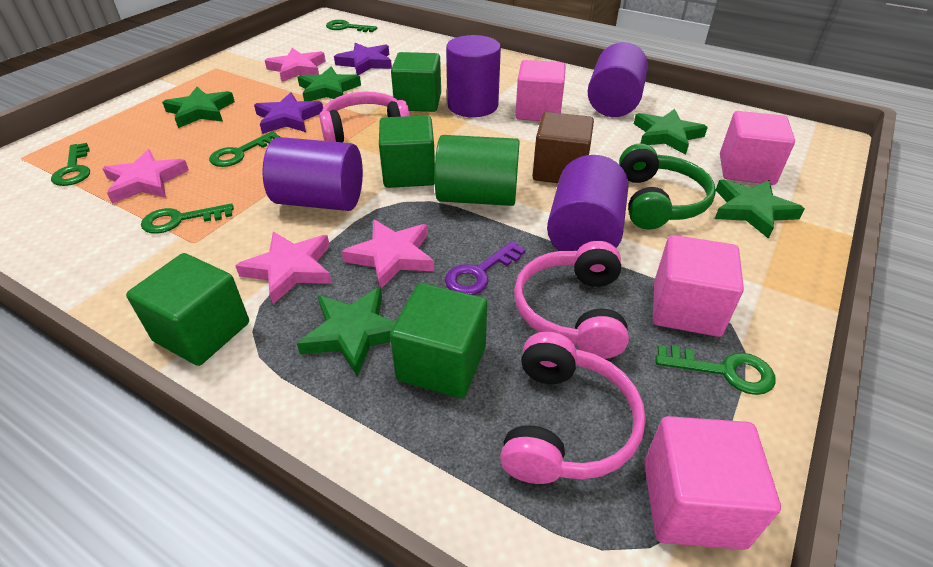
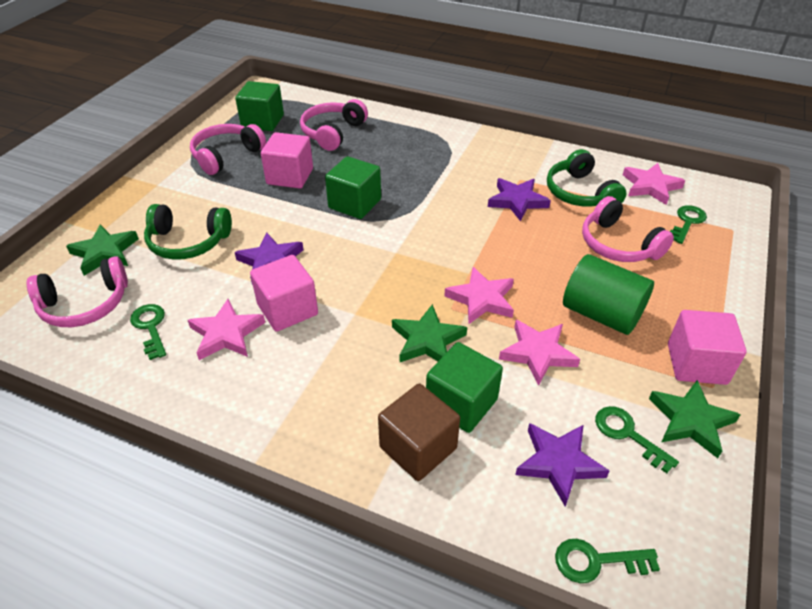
green cube: [126,253,249,366] [379,115,435,188] [390,283,487,398] [391,52,441,112] = 4 -> [235,81,284,131] [325,156,381,219] [426,342,503,433] = 3
green headphones: [619,143,716,230] = 1 -> [144,204,232,260] [547,149,627,207] = 2
green key: [51,143,90,186] [141,204,234,234] [209,131,281,167] [326,20,377,32] [655,345,775,395] = 5 -> [130,304,166,360] [555,539,660,583] [595,406,679,473] [670,205,707,244] = 4
green star: [162,87,235,128] [297,67,361,101] [297,287,395,377] [634,109,708,155] [715,180,805,239] = 5 -> [66,224,139,276] [392,304,467,362] [649,380,741,458] = 3
pink cube: [515,60,566,121] [644,416,781,550] [653,235,744,337] [720,111,795,185] = 4 -> [250,255,318,332] [261,132,313,189] [668,310,747,385] = 3
pink headphones: [319,92,410,142] [500,332,646,484] [514,241,629,359] = 3 -> [27,256,128,327] [190,124,266,175] [300,99,368,151] [582,196,674,262] = 4
purple cylinder: [262,137,363,211] [446,35,501,117] [547,155,628,251] [588,42,648,117] = 4 -> none = 0
purple key: [445,241,526,295] = 1 -> none = 0
purple star: [254,92,323,134] [334,43,392,75] = 2 -> [235,233,304,285] [488,178,551,221] [515,423,609,507] = 3

